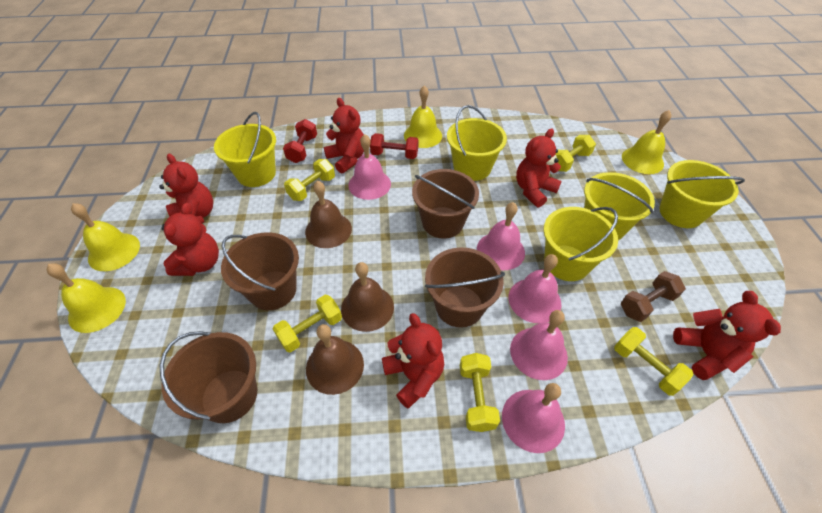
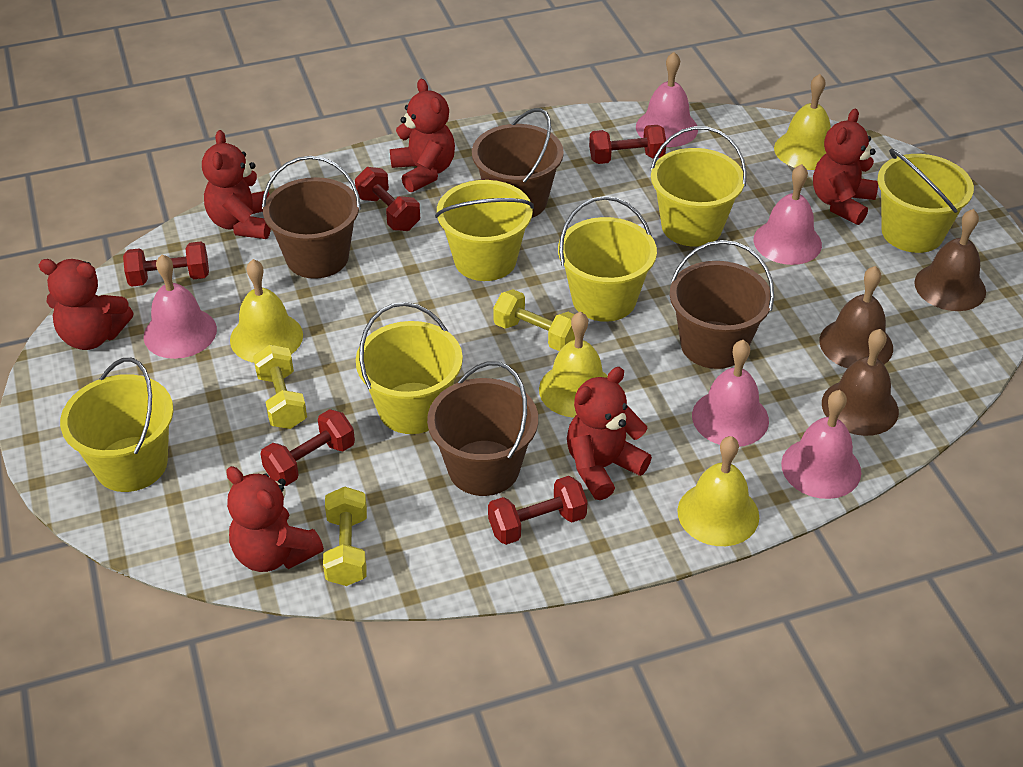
brown dumbbell: [621,271,686,322] = 1 -> none = 0
red dumbbell: [283,119,317,163] [370,133,419,159] = 2 -> [123,242,209,287] [260,409,355,486] [355,167,420,231] [488,476,588,545] [589,125,666,164] = 5
yellow bucket: [214,112,276,187] [447,105,507,181] [544,207,618,281] [584,172,655,240] [659,160,745,228] = 5 -> [60,358,173,492] [356,302,463,434] [435,180,534,281] [558,196,657,322] [650,126,747,247] [877,148,974,253] = 6
yellow dumbbell: [273,295,342,352] [284,159,335,201] [460,353,500,432] [556,135,596,172] [614,327,694,396] = 5 -> [253,345,307,429] [323,486,367,586] [493,289,575,351] = 3

